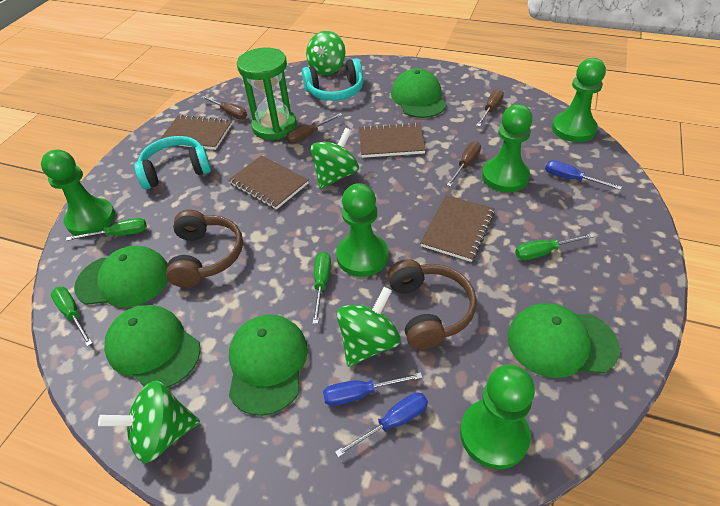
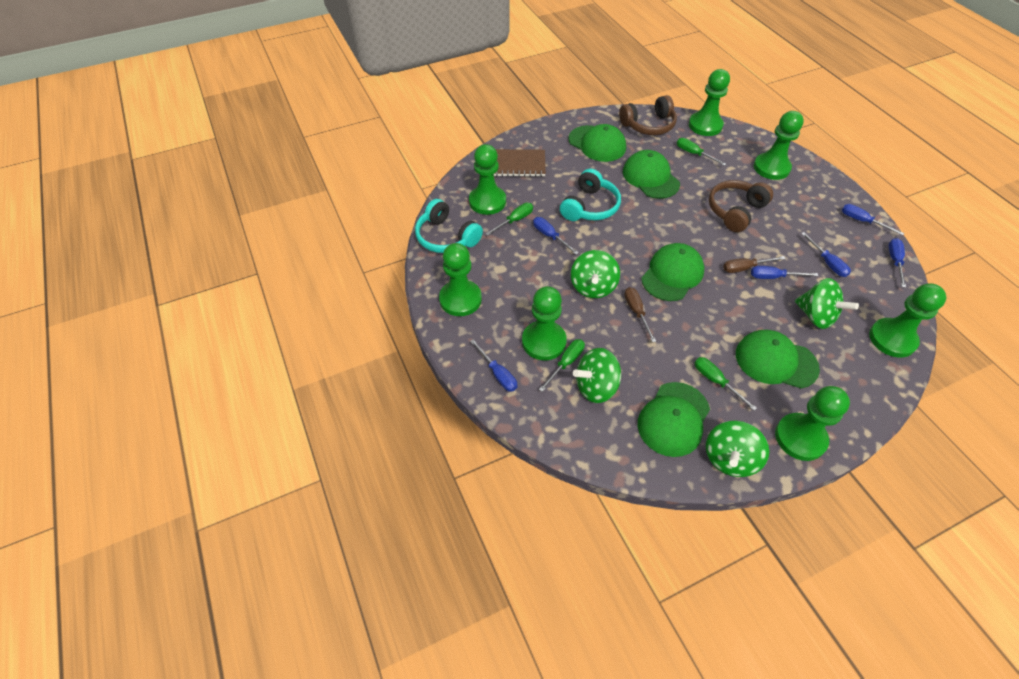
blue screwdriver: [323,372,422,406] [335,392,428,457] [545,160,622,190] = 3 -> [470,339,517,392] [533,217,579,255] [751,266,818,279] [801,232,851,277] [842,204,904,236] [888,238,906,288] = 6
brown notebook: [160,115,232,150] [228,156,309,210] [359,122,426,158] [420,195,495,262] = 4 -> [494,149,546,177] = 1
brown screwdriver: [201,95,247,119] [286,113,342,143] [447,141,481,187] [476,89,504,127] = 4 -> [624,287,656,343] [723,256,786,273] = 2
green hourglass: [237,48,297,140] = 1 -> none = 0
green pawn: [41,149,115,236] [336,183,388,277] [460,365,535,469] [482,104,533,192] [552,58,606,142] = 5 -> [439,243,482,316] [469,144,506,215] [522,286,567,360] [689,69,730,136] [754,111,804,180] [775,386,850,461] [869,284,946,358] = 7

